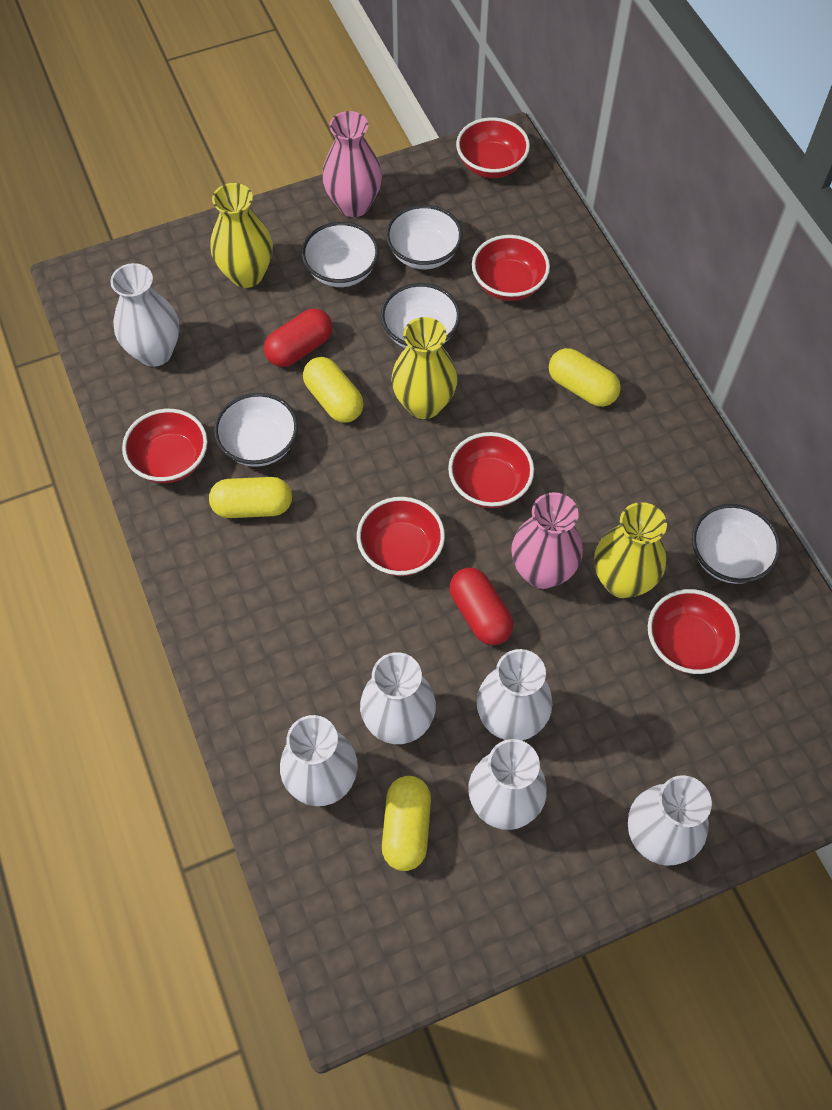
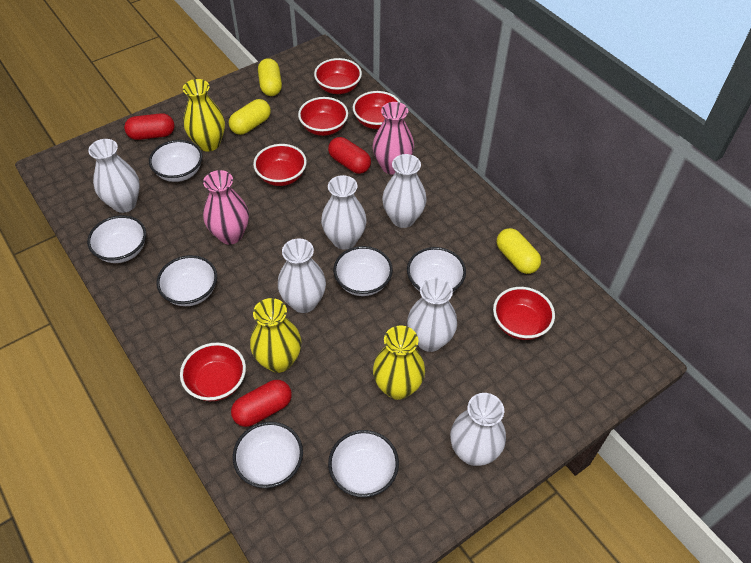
red capsule: [264,309,333,367] [449,568,514,645] = 2 -> [124,113,175,140] [231,380,292,427] [328,137,371,174] = 3
white bowl: [214,393,298,467] [301,222,379,287] [381,283,461,348] [386,205,463,269] [692,504,781,584] = 5 -> [87,215,146,263] [149,140,202,182] [156,255,217,306] [233,422,303,488] [328,430,399,497] [333,246,393,296] [407,247,466,292] = 7
yellow capsule: [209,477,292,518] [303,357,364,423] [382,776,431,871] [549,348,621,407] = 4 -> [229,99,271,135] [258,58,282,96] [497,228,541,274] = 3

